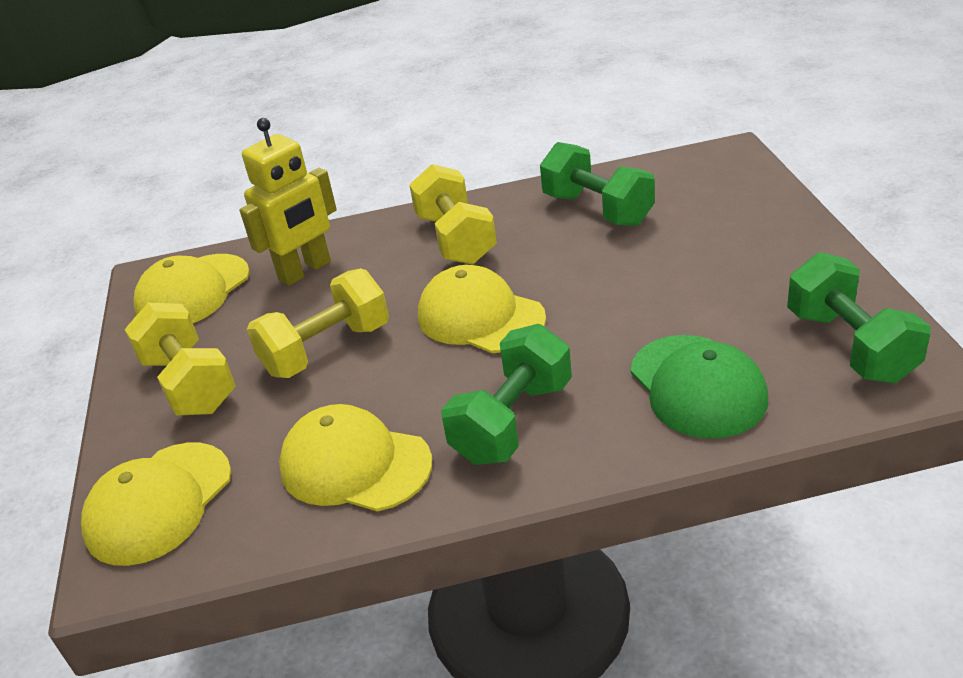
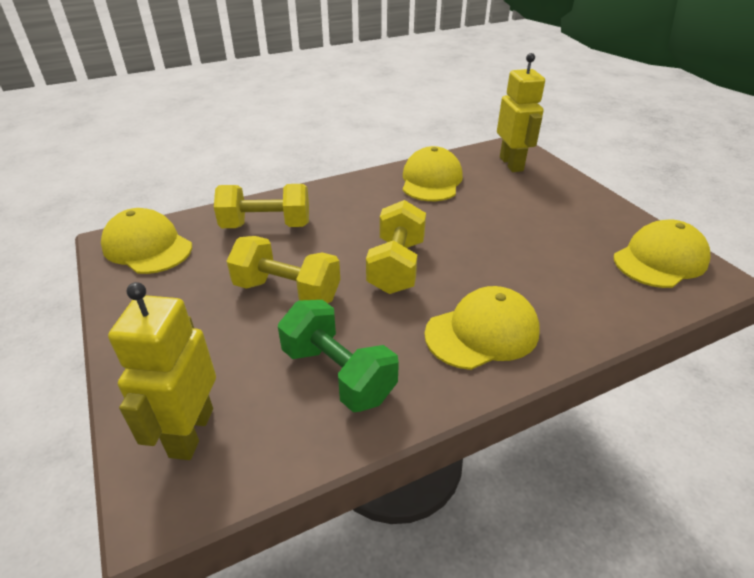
green cap: [631,335,768,439] = 1 -> none = 0
green dumbbell: [441,324,572,465] [540,142,655,226] [787,252,931,383] = 3 -> [278,300,399,412] = 1
yellow robot: [240,118,337,286] = 1 -> [108,282,216,460] [497,53,545,172] = 2

